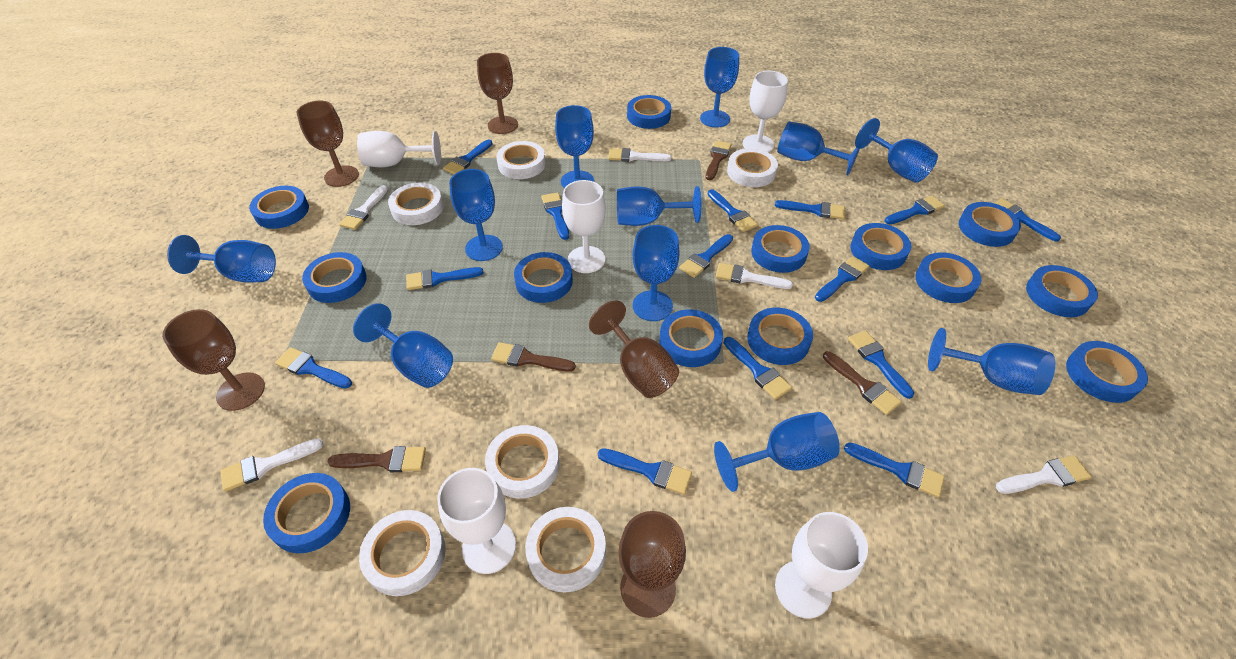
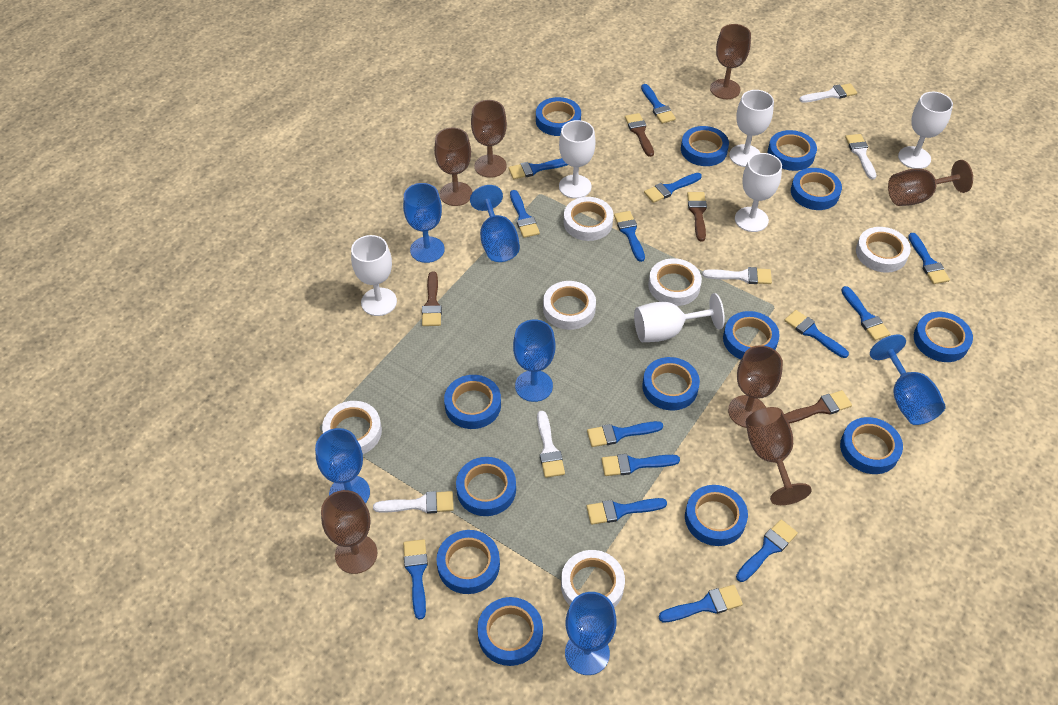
blue goblet: [167,235,276,283] [353,303,453,388] [449,169,503,261] [555,105,594,188] [617,186,702,226] [633,225,680,321] [700,47,739,128] [714,412,840,492] [777,122,862,176] [855,118,938,183] [928,328,1055,395] = 11 -> [315,428,370,504] [403,183,445,263] [470,185,520,262] [513,320,555,402] [565,592,617,675] [870,335,946,425] = 6
brown goblet: [162,309,265,411] [297,101,359,187] [477,53,518,134] [589,300,679,398] [618,511,686,618] = 5 -> [321,490,378,574] [434,128,472,206] [471,100,507,178] [710,24,751,99] [728,345,783,428] [746,407,812,505] [888,160,973,206] = 7
white goblet: [357,131,441,167] [437,468,516,574] [562,180,606,273] [743,71,788,153] [775,512,868,618] = 5 -> [351,235,397,316] [559,120,596,199] [634,293,725,342] [729,90,774,167] [735,153,782,232] [898,92,953,169] = 6

